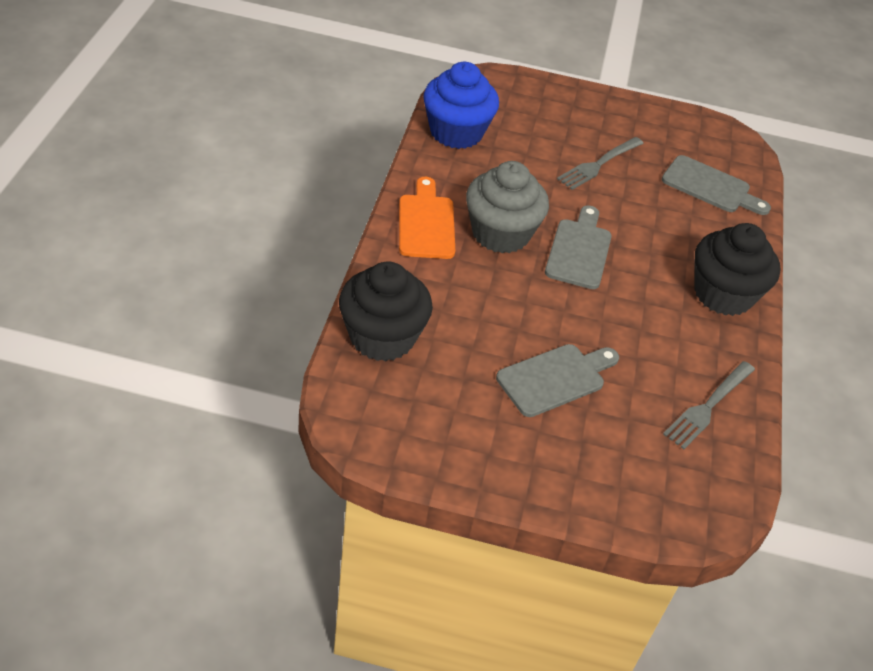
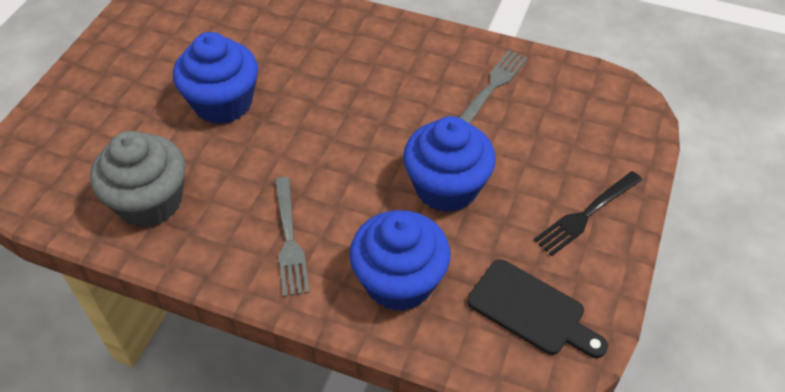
black cupcake: [339,262,433,362] [695,223,780,316] = 2 -> none = 0
black cutting board: none = 0 -> [467,259,608,358] = 1
black fork: none = 0 -> [534,171,642,256] = 1
blue cupcake: [423,62,499,149] = 1 -> [173,32,258,124] [349,210,451,311] [403,116,496,212] = 3
grey cutting board: [496,344,619,417] [545,205,612,289] [662,155,771,215] = 3 -> none = 0
orange cutting board: [399,177,455,259] = 1 -> none = 0

